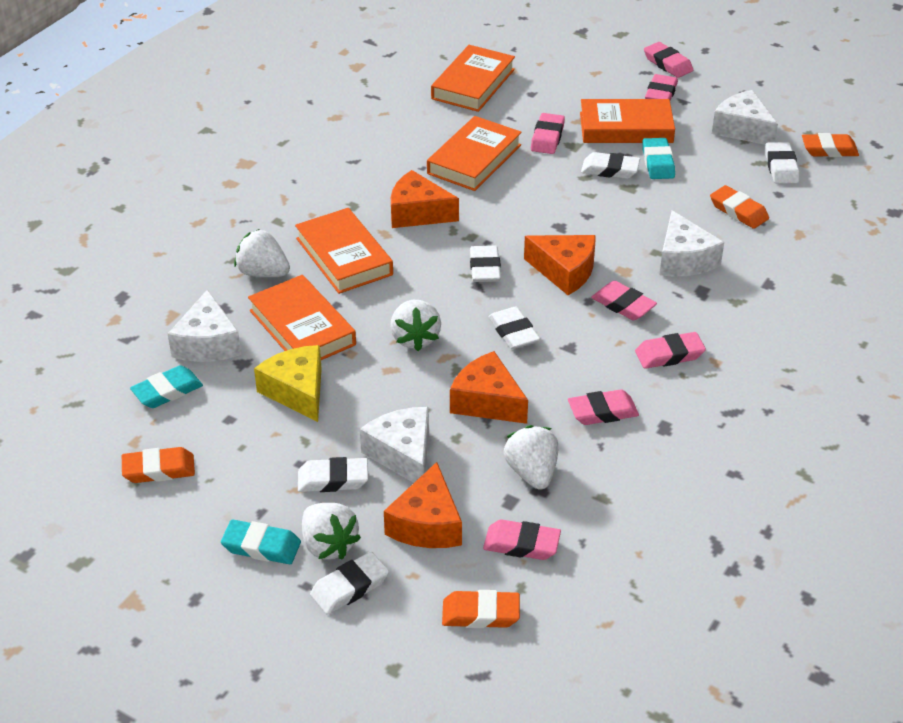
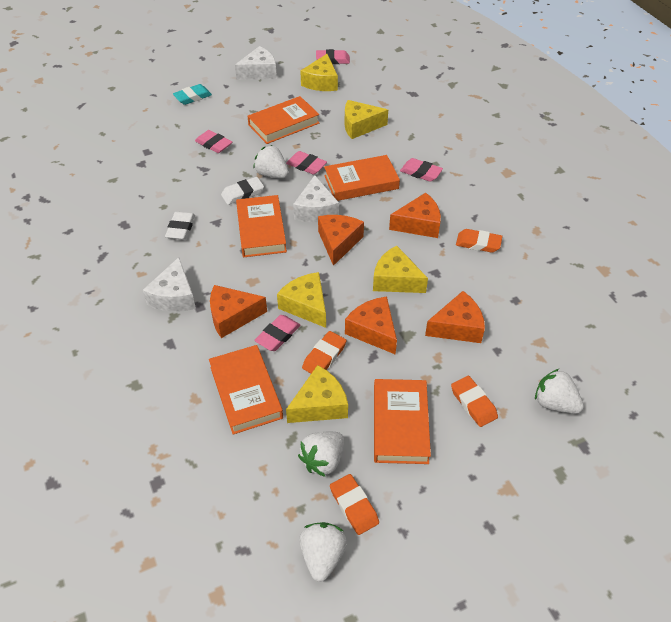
orange cheese: [384,462,462,548] [391,170,459,228] [450,351,528,424] [524,235,595,295] = 4 -> [210,285,267,338] [318,215,364,266] [345,297,397,355] [389,193,441,238] [425,291,485,343] = 5
pink eraser: [483,519,561,560] [531,113,565,154] [568,389,639,425] [591,281,657,320] [635,332,706,369] [644,42,693,78] [645,74,678,101] = 7 -> [195,130,232,153] [254,315,301,351] [286,151,327,174] [316,49,350,64] [400,158,443,182] = 5
turquoise eraser: [130,365,203,408] [221,520,301,564] [642,138,675,179] = 3 -> [173,84,212,105] = 1
white cheese: [168,289,241,362] [360,407,429,483] [659,210,724,277] [712,90,778,145] = 4 -> [143,257,196,312] [235,46,277,80] [293,175,339,222] = 3
white eraser: [298,457,368,492] [310,552,389,615] [470,246,501,282] [488,307,540,349] [581,152,640,179] [765,142,799,184] = 6 -> [165,212,195,240] [221,177,264,205] = 2
yellow cheese: [254,345,322,422] = 1 -> [277,272,326,328] [286,365,348,423] [300,54,338,91] [345,100,388,139] [373,246,428,293] = 5

